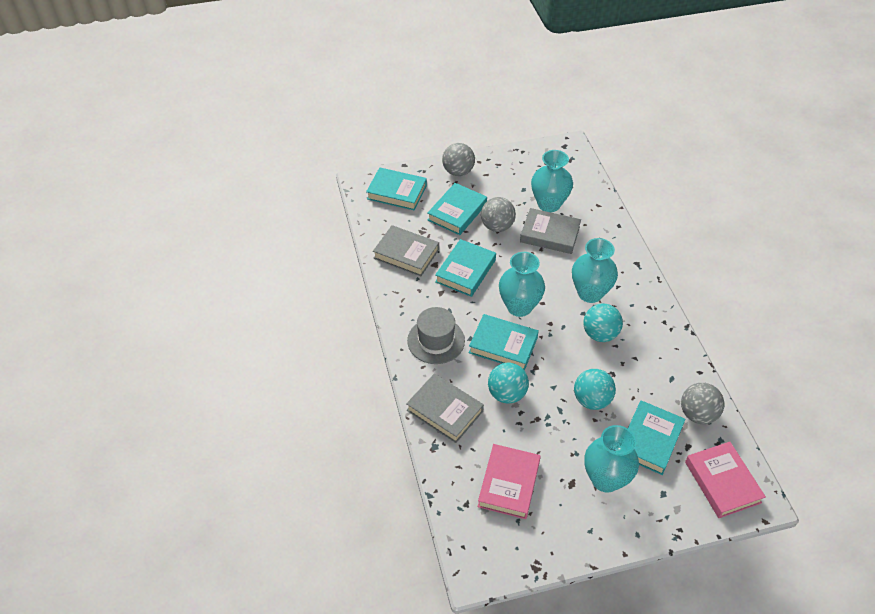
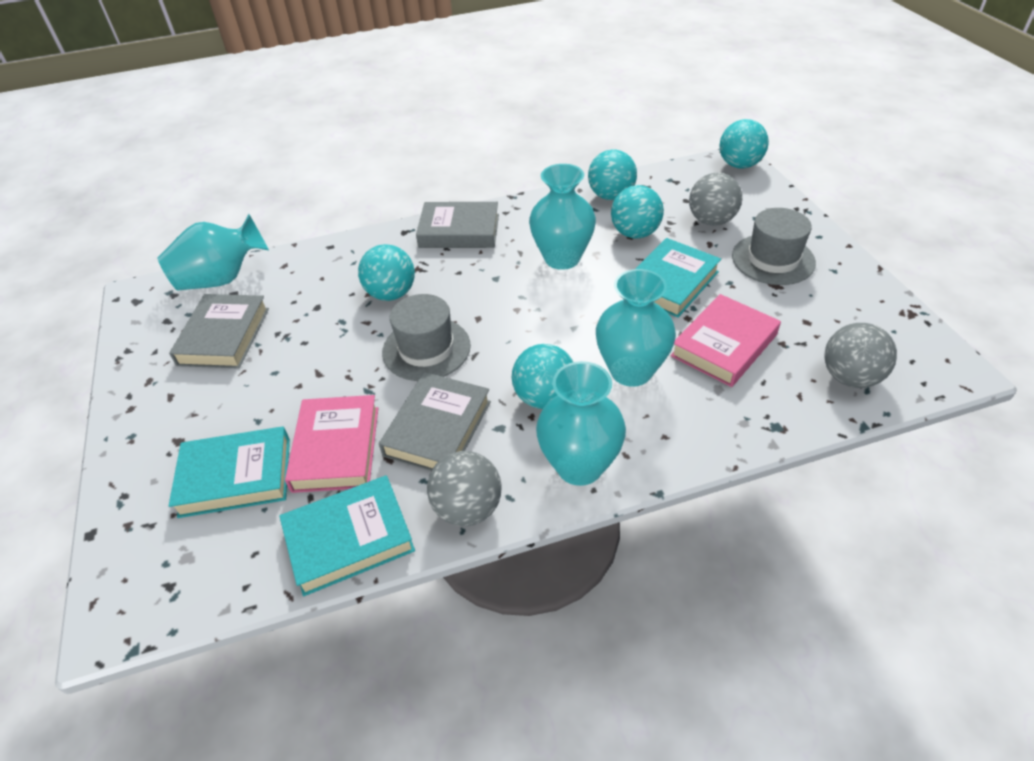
grey hat: [407,307,465,364] = 1 -> [382,294,471,381] [732,208,816,285] = 2
turquoise ball: [488,363,529,404] [574,369,616,410] [583,303,623,342] = 3 -> [358,244,415,301] [512,344,573,409] [588,150,637,200] [611,185,664,238] [720,119,769,169] = 5
turquoise book: [366,167,427,210] [428,183,487,235] [435,239,496,297] [469,314,539,371] [628,400,686,475] = 5 -> [169,426,290,518] [279,475,415,596] [635,238,721,318] = 3

